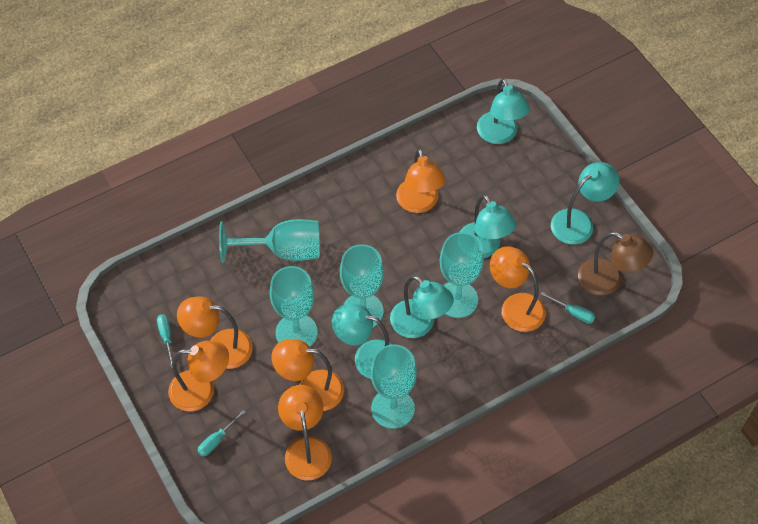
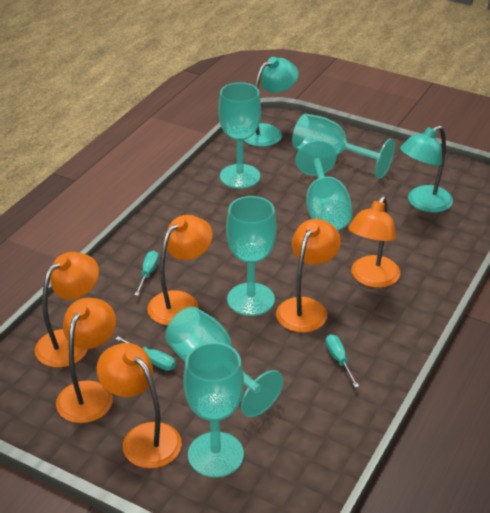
brown lamp: [578,232,653,296] = 1 -> none = 0
turquoise goblet: [219,219,320,263] [270,266,318,347] [340,244,384,327] [371,344,417,429] [440,232,484,318] = 5 -> [165,307,283,417] [183,342,244,478] [218,82,261,189] [226,196,277,316] [292,114,395,179] [296,140,352,230] = 6
turquoise lamp: [332,304,392,379] [390,276,454,338] [460,194,516,258] [477,78,530,144] [551,162,619,245] = 5 -> [244,57,299,147] [400,125,453,213] = 2

